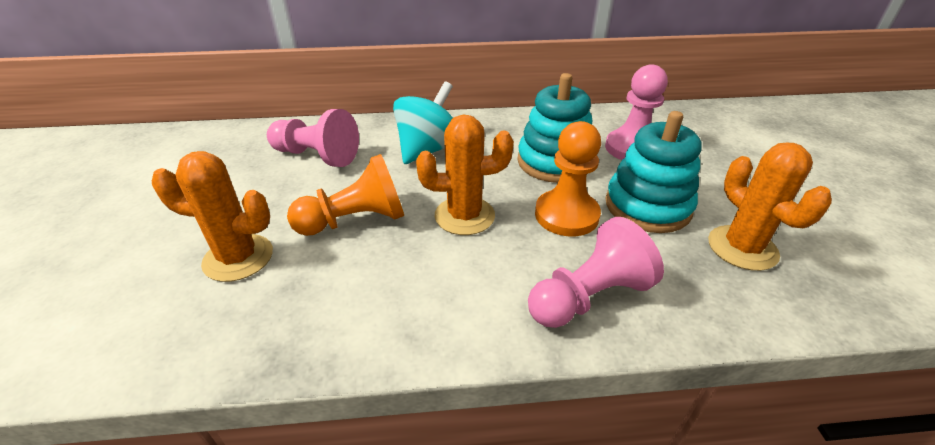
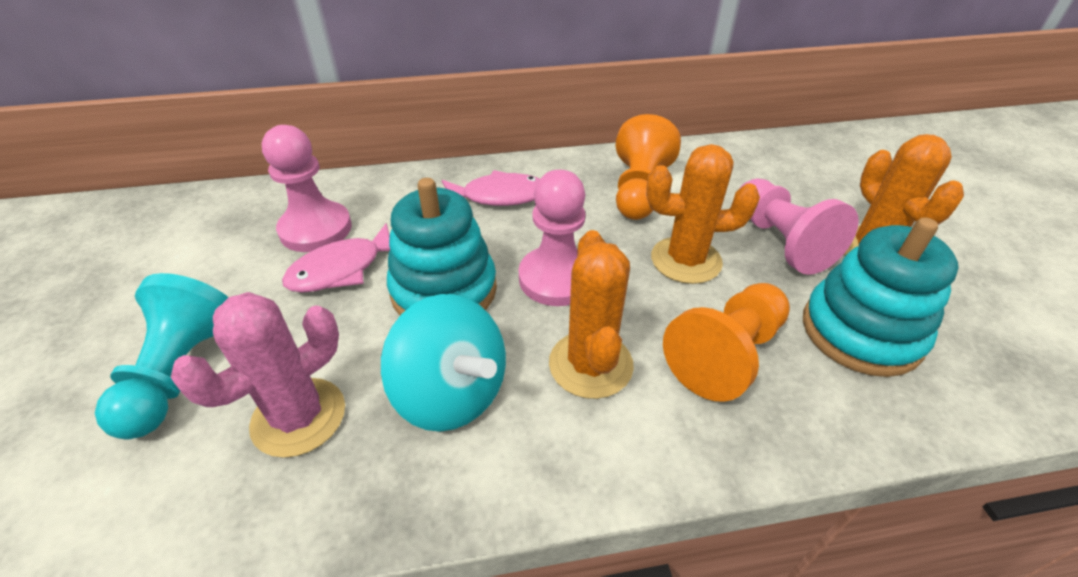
pink cactus: none = 0 -> [171,292,345,458] = 1
pink fish: none = 0 -> [282,223,390,293] [442,170,539,206] = 2
turquoise pawn: none = 0 -> [95,273,229,440] = 1

